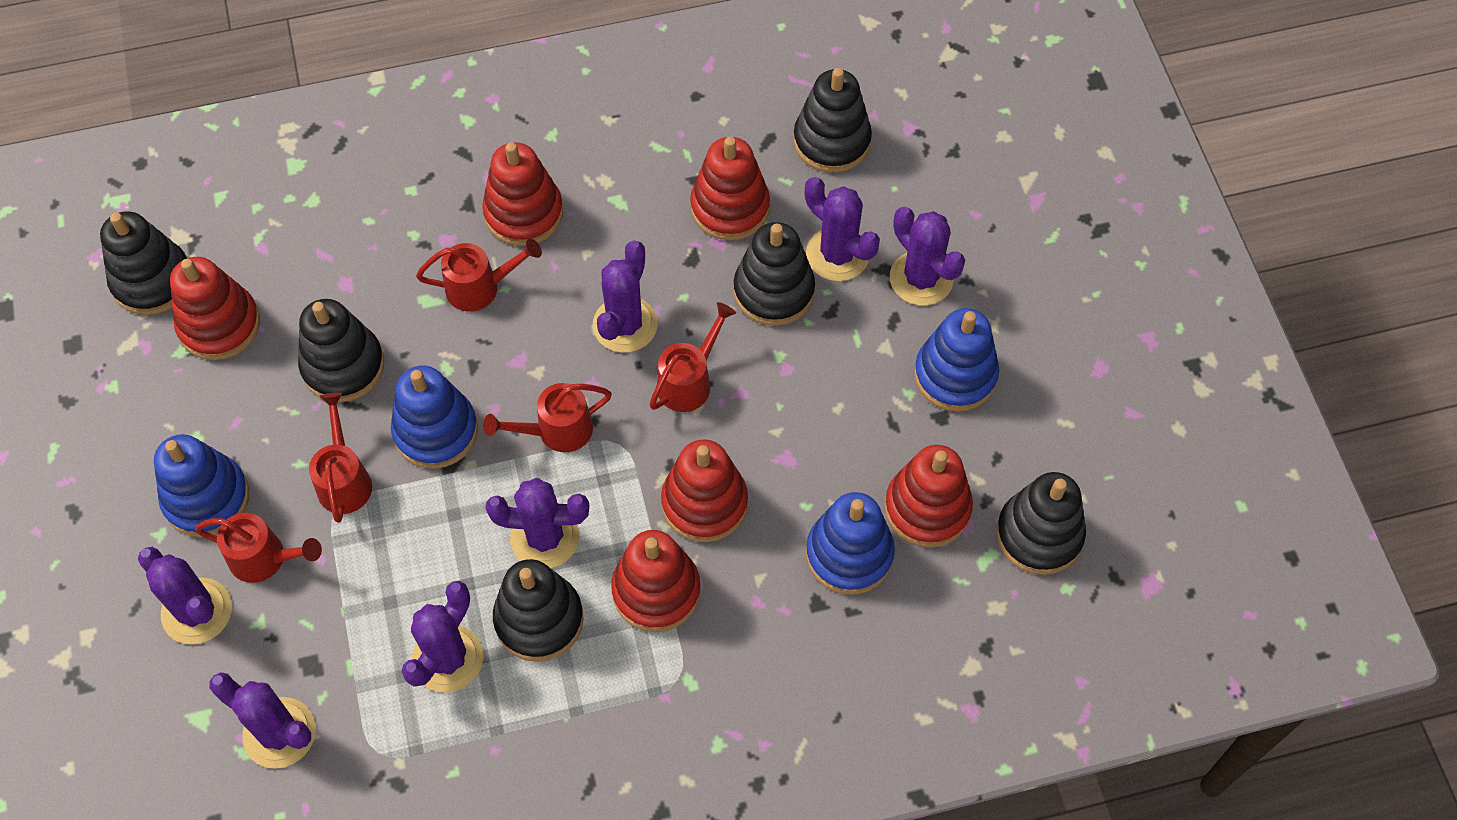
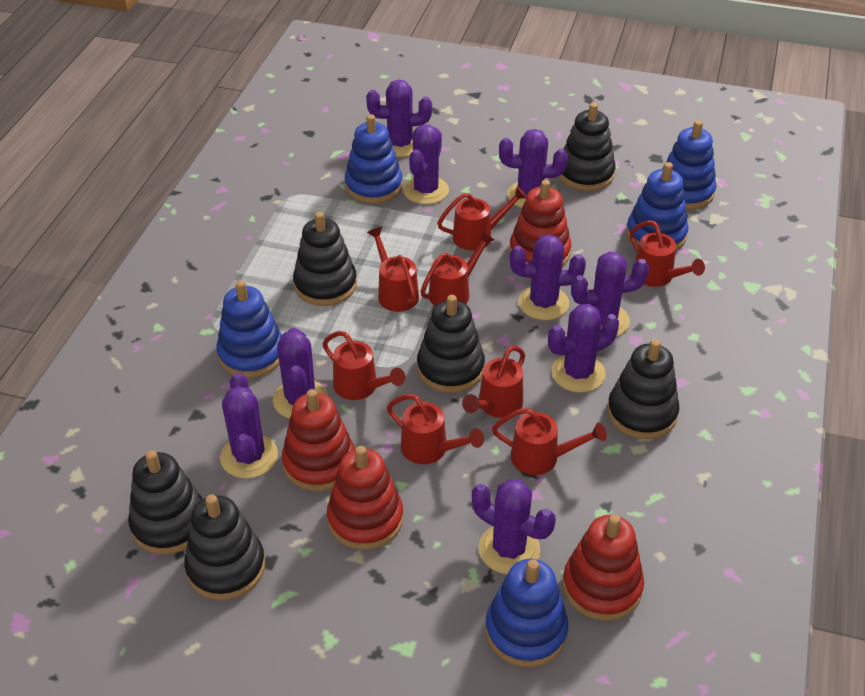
blue stacking toy: [154,434,249,537] [391,365,478,469] [806,492,895,595] [914,308,999,412] = 4 -> [217,280,282,378] [345,114,402,203] [485,559,569,667] [626,162,689,250] [663,120,716,210] = 5
purple cactus: [138,547,232,645] [209,672,316,769] [401,581,484,693] [485,478,589,568] [593,240,658,353] [805,177,880,281] [890,207,965,306] = 7 -> [220,373,278,479] [273,327,328,419] [366,79,432,157] [403,125,449,204] [472,479,556,574] [499,129,568,208] [510,234,586,320] [548,304,619,393] [571,252,649,337] = 9
red stacking toy: [170,257,260,360] [482,142,563,246] [611,530,701,632] [661,439,748,542] [690,137,770,240] [885,445,973,548] = 6 -> [282,389,355,491] [327,446,403,550] [510,180,571,266] [563,514,644,621] = 4
red watering can: [195,513,322,583] [309,392,372,523] [416,239,542,312] [483,383,612,452] [649,302,736,412] = 5 -> [323,331,405,400] [367,227,419,312] [387,394,484,464] [420,231,494,306] [437,186,527,250] [462,346,525,418] [492,408,607,475] [630,221,705,287] = 8

